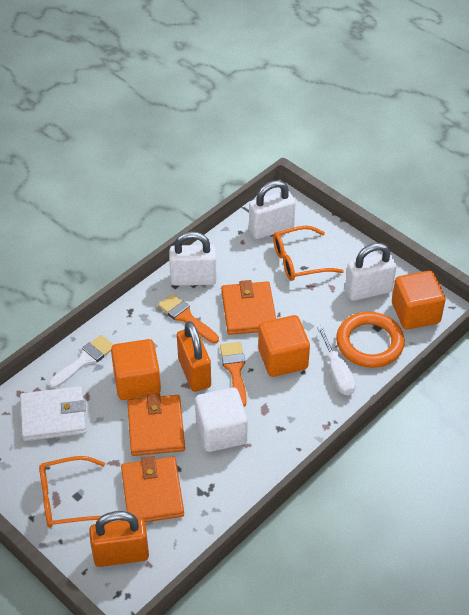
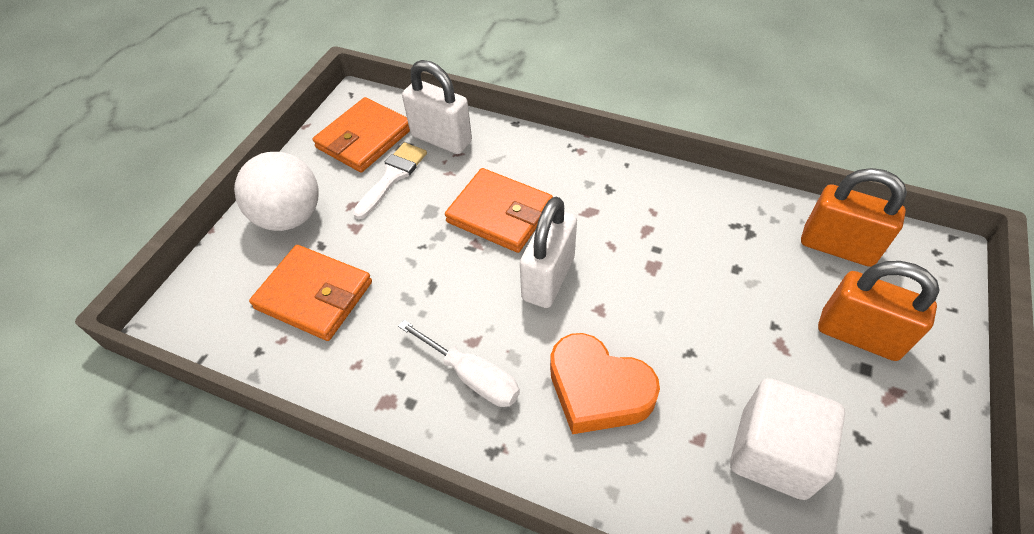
orange brush: [158,294,219,343] [220,342,247,407] = 2 -> none = 0
orange cube: [111,339,161,400] [258,315,310,377] [392,271,446,330] = 3 -> none = 0
orange glasses: [39,456,105,528] [273,226,344,281] = 2 -> none = 0
orange heart: none = 0 -> [550,333,660,434] = 1
orange ring: [336,312,405,368] = 1 -> none = 0
white ball: none = 0 -> [234,152,319,231] = 1
white padlock: [169,231,217,286] [249,180,296,239] [345,243,396,301] = 3 -> [402,60,472,154] [520,197,577,308] = 2
white wallet: [20,386,86,441] = 1 -> none = 0

